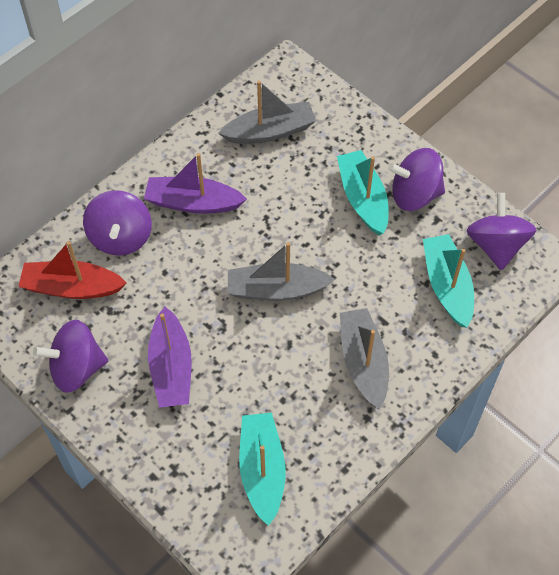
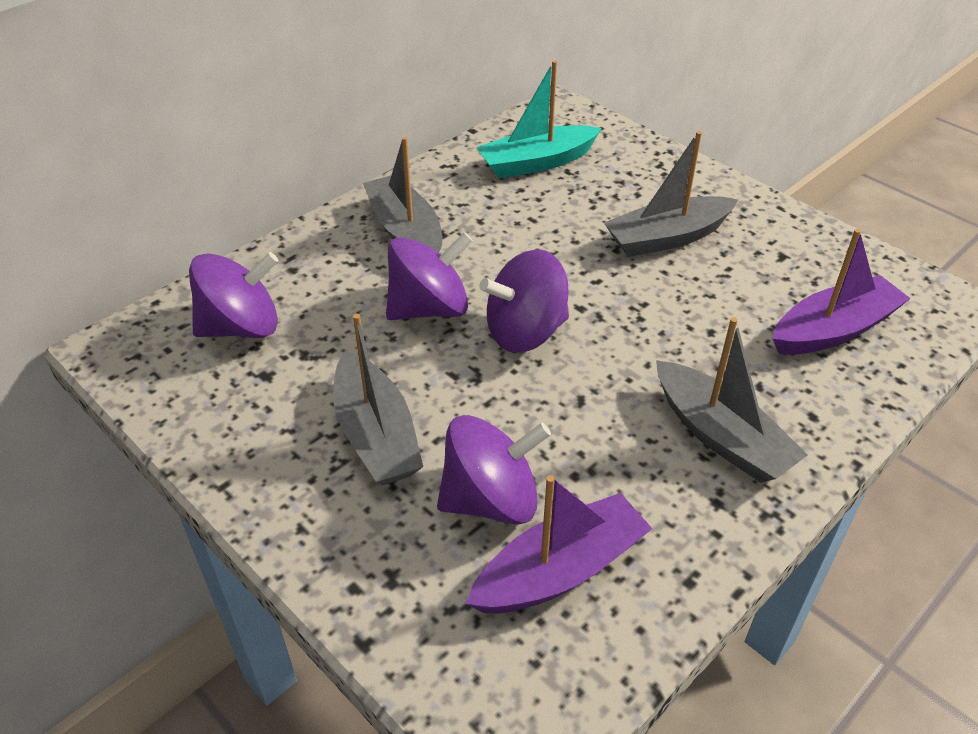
grey boat: [219,80,316,144] [228,242,335,301] [340,308,389,409] = 3 -> [333,314,423,485] [363,137,442,253] [604,131,738,257] [656,317,808,483] = 4
red boat: [18,241,127,299] = 1 -> none = 0
turquoise boat: [239,413,286,526] [337,150,389,235] [423,234,474,328] = 3 -> [476,60,602,178] = 1

